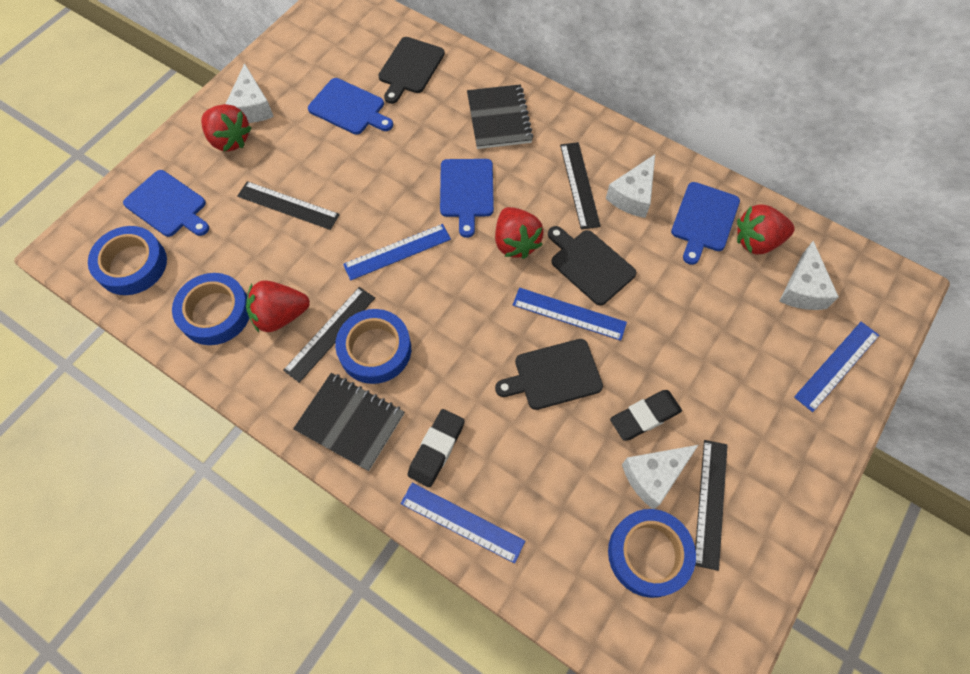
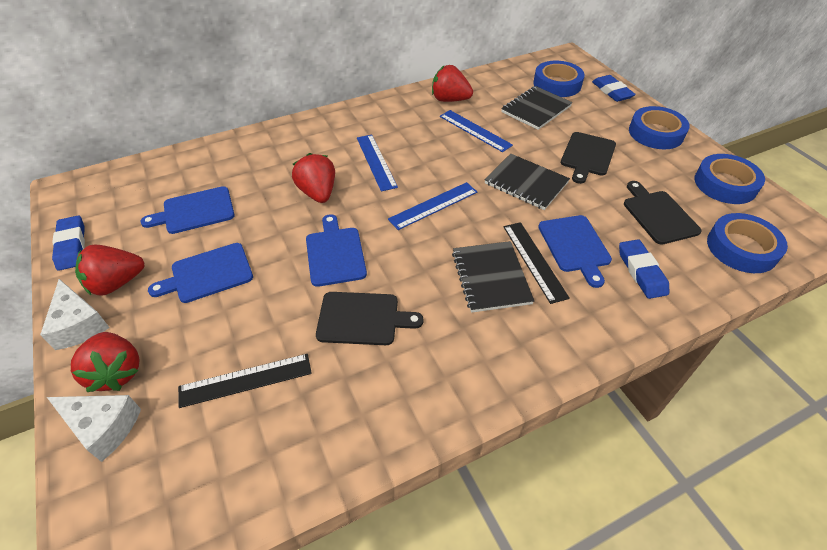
black eraser: [408,409,465,487] [610,390,682,441] = 2 -> none = 0
black notebook: [293,373,404,471] [467,84,533,149] = 2 -> [452,241,534,313] [484,154,570,210] [501,86,573,130] = 3
black ruler: [237,181,340,230] [283,287,375,383] [560,142,601,230] [695,440,728,571] = 4 -> [178,354,312,408] [504,222,570,304] = 2
blue eraser: none = 0 -> [52,215,85,271] [592,75,636,102] [619,239,669,299] = 3
blue ruler: [343,224,451,280] [400,483,525,564] [513,288,627,341] [794,322,879,412] = 4 -> [357,135,398,192] [388,182,477,230] [440,110,513,152] = 3
white cheese: [226,63,274,123] [606,154,655,218] [622,445,698,509] [779,241,839,310] = 4 -> [40,279,110,350] [47,395,141,462] = 2

